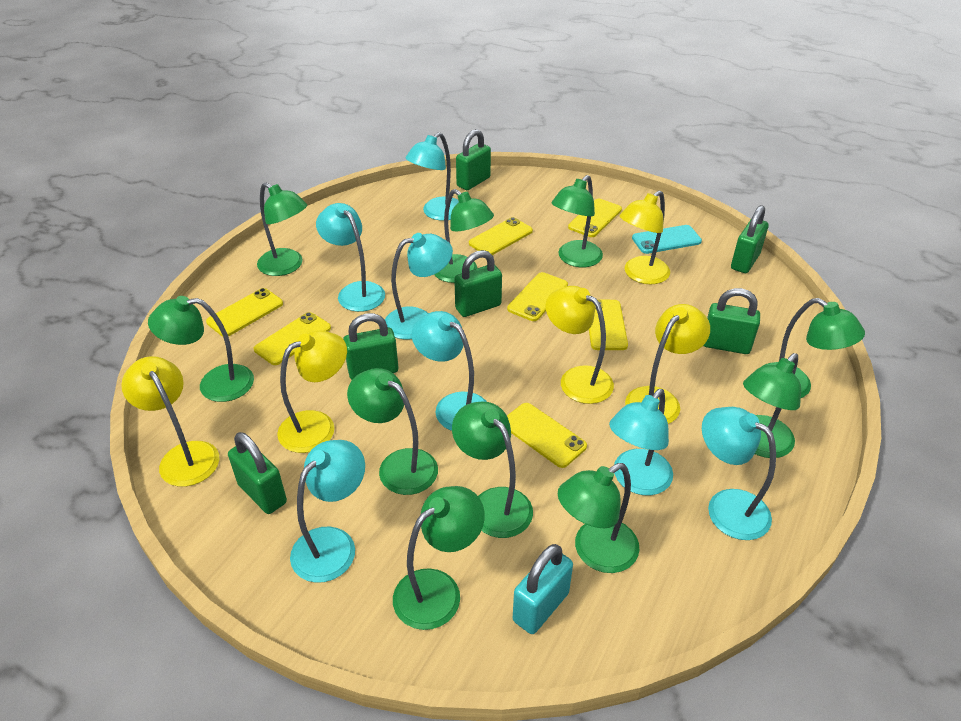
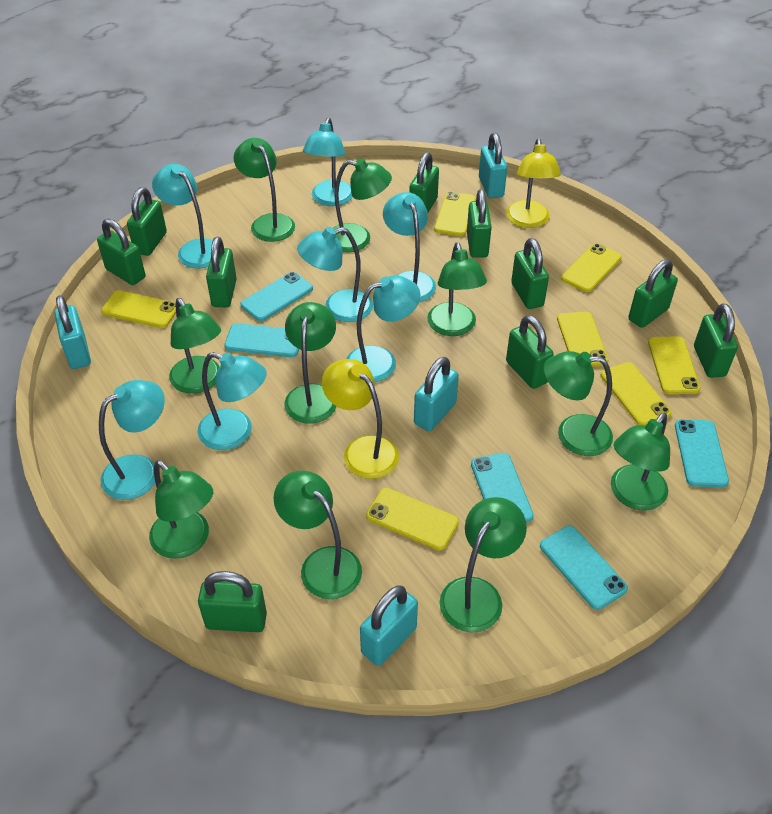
green padlock: [228,432,287,514] [343,313,399,380] [454,250,502,317] [456,129,491,190] [703,288,760,354] [731,205,769,273] = 6 -> [97,219,145,285] [127,187,167,256] [198,571,267,632] [206,237,237,308] [409,152,439,213] [467,189,492,258] [506,315,554,389] [511,238,549,309] [628,259,678,328] [694,303,738,378] = 10
turquoise padlock: [513,544,573,634] = 1 -> [54,295,91,369] [360,586,418,666] [414,357,459,431] [479,133,507,198] = 4
turquoise phone: [632,225,702,254] = 1 -> [224,323,299,357] [240,272,313,321] [471,453,534,523] [540,526,628,610] [675,419,729,487] = 5
yellow lamp: [121,356,219,487] [277,330,347,453] [546,286,614,404] [620,190,670,284] [625,304,710,424] = 5 -> [322,359,399,479] [506,139,561,228] = 2

